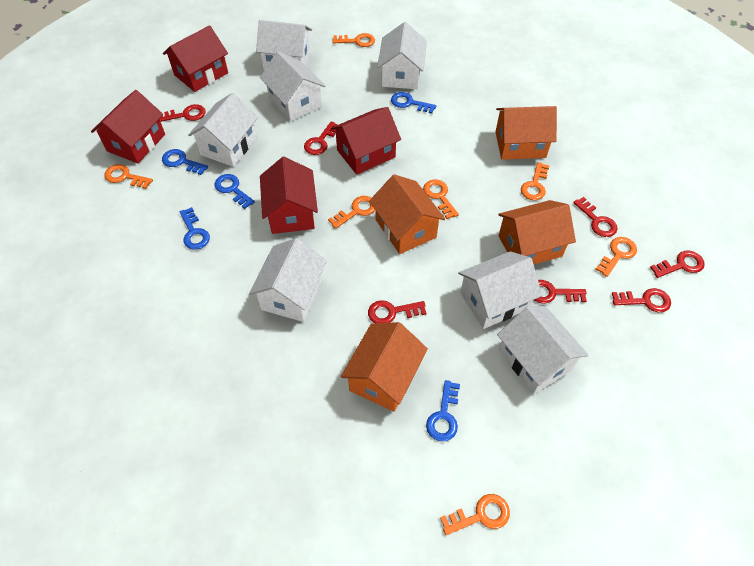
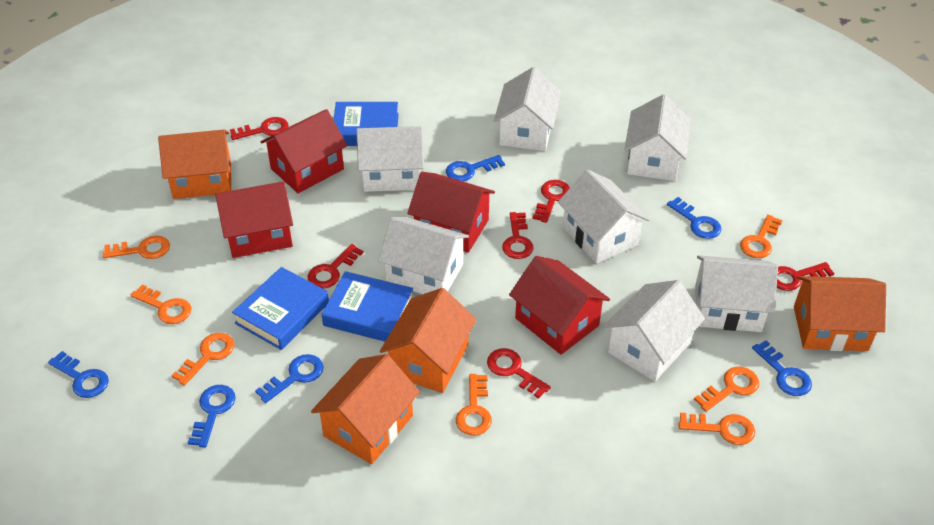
blue book: none = 0 -> [232,267,329,350] [322,271,413,342] [333,102,398,146] = 3
blue key: [162,149,208,175] [180,207,210,249] [215,174,255,209] [391,92,436,114] [426,380,460,441] = 5 -> [48,351,109,398] [188,385,235,448] [255,354,324,403] [446,155,505,181] [667,197,722,239] [752,340,812,396] = 6
red key: [160,104,206,122] [304,121,338,155] [368,300,427,323] [534,280,587,303] [573,197,617,237] [612,288,671,312] [650,250,705,278] = 7 -> [230,117,289,140] [308,244,364,289] [487,348,551,399] [502,212,534,259] [532,180,570,223] [777,262,834,291] = 6

